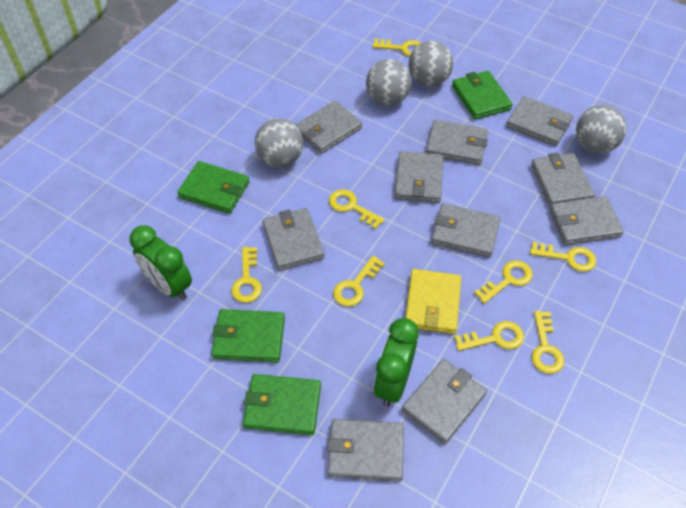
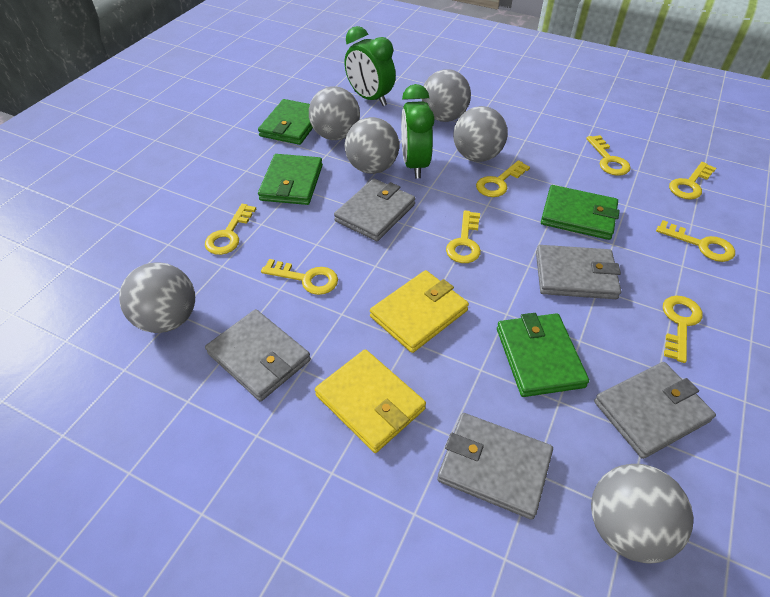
grey ball: [255,118,303,167] [366,59,412,106] [409,41,453,87] [576,105,627,153] = 4 -> [119,262,195,333] [309,87,360,140] [345,117,399,174] [421,69,471,122] [453,106,508,162] [591,464,693,563] = 6
grey wallet: [263,208,325,271] [295,101,362,154] [327,419,404,482] [395,151,443,203] [402,359,487,444] [426,120,488,165] [431,203,500,258] [506,96,573,146] [531,153,595,207] [549,196,624,245] = 10 -> [205,309,311,401] [334,178,415,241] [437,413,553,520] [536,245,621,299] [594,362,716,459] = 5
yellow wallet: [405,269,461,334] = 1 -> [315,349,426,453] [370,270,469,353] = 2

